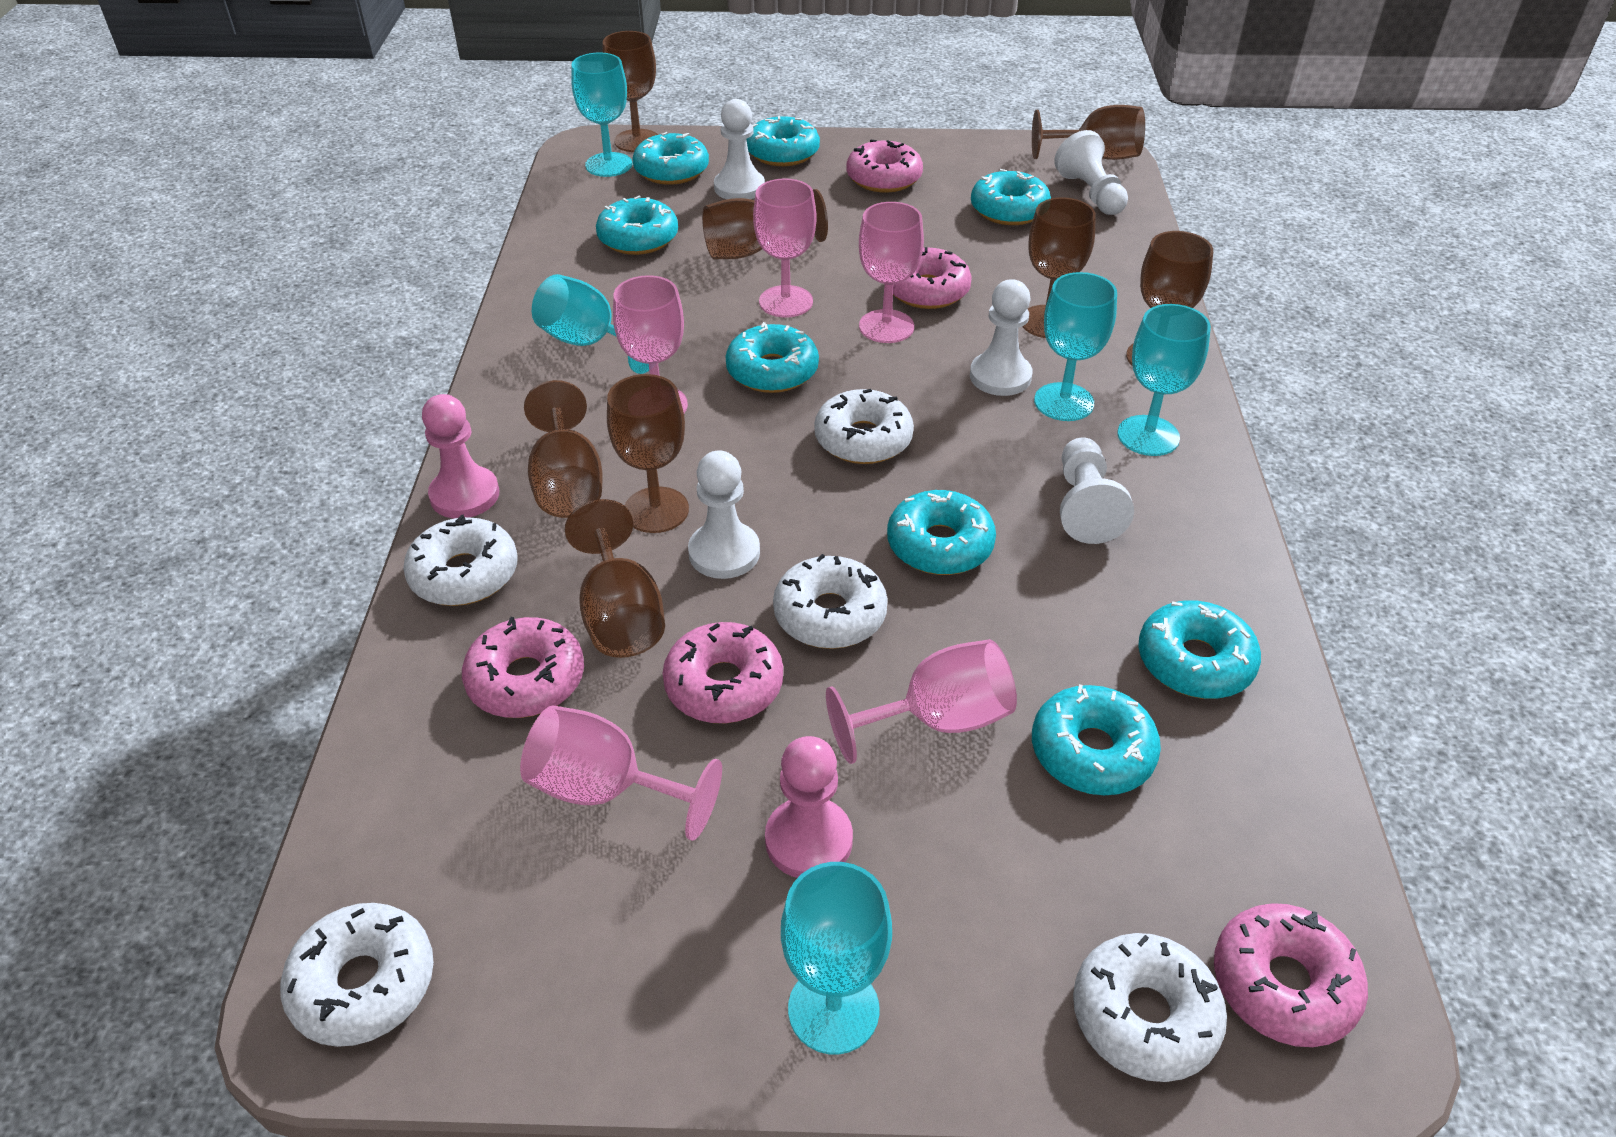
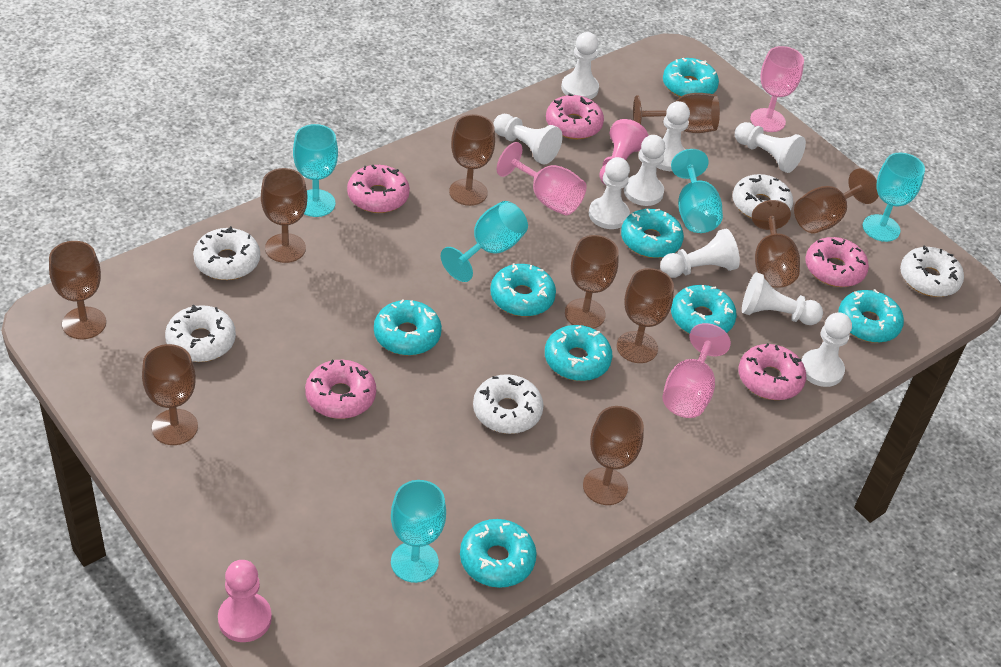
brown goblet: [524,380,603,518] [565,499,665,658] [602,31,658,152] [607,374,689,533] [702,189,828,259] [1022,197,1096,338] [1032,105,1145,160] [1126,231,1213,366] = 8 -> [49,241,106,339] [142,344,198,445] [261,168,307,263] [449,114,495,206] [565,235,619,329] [583,406,644,505] [617,268,674,363] [633,93,720,133] [752,200,800,288] [794,168,879,233] = 10
pink goblet: [520,706,722,841] [613,275,688,413] [753,178,817,318] [826,639,1017,764] [859,202,924,343] = 5 -> [497,142,587,216] [662,323,731,418] [750,46,804,132] = 3
white pawn: [688,450,760,579] [714,99,765,199] [970,279,1032,396] [1054,130,1128,215] [1060,438,1134,544] = 5 -> [493,114,562,164] [561,32,599,99] [589,157,630,229] [624,135,665,206] [657,101,690,171] [660,229,740,278] [735,122,806,173] [742,272,823,325] [801,312,852,387] = 9

